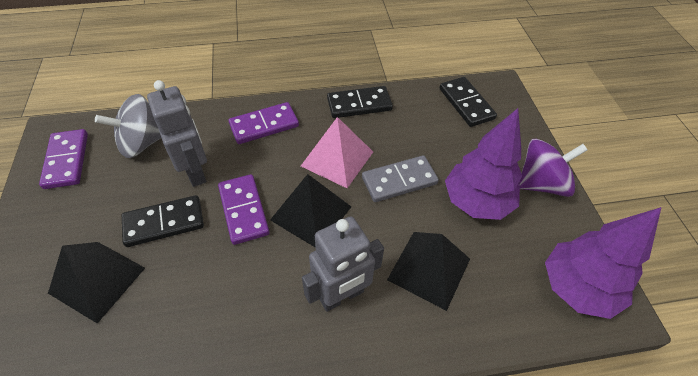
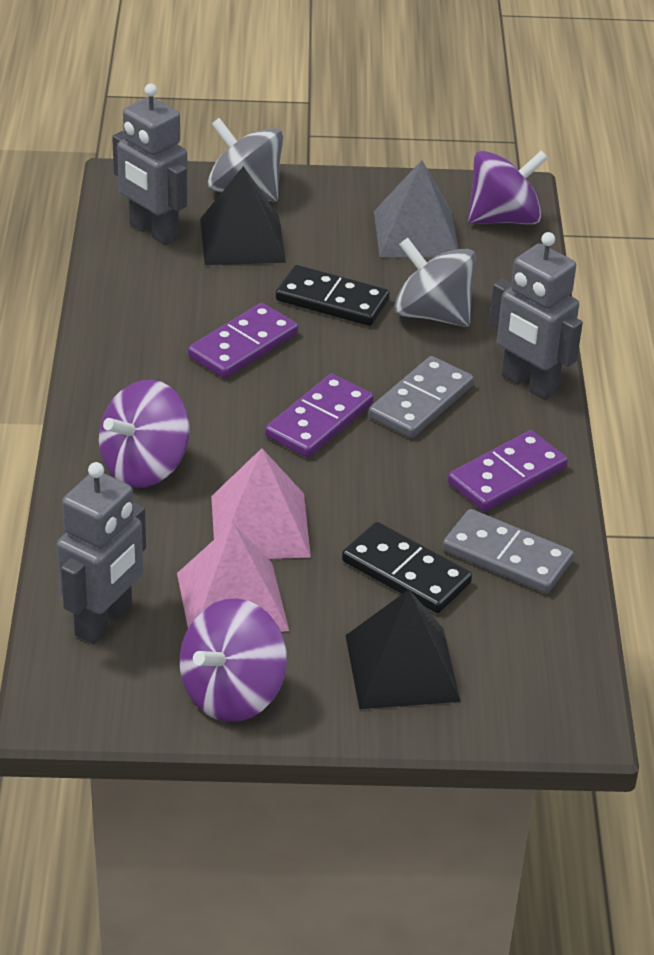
black domino: [122,195,204,247] [327,86,393,118] [439,77,497,127] = 3 -> [276,265,390,326] [342,522,472,613] = 2
black pyramid: [48,242,145,324] [270,174,351,248] [387,232,470,311] = 3 -> [200,166,286,265] [345,590,461,709] = 2
grey domino: [362,155,439,202] = 1 -> [368,356,474,438] [442,509,574,594] = 2
grey pyramid: none = 0 -> [374,160,458,257] = 1
grey robot: [147,80,207,187] [302,216,384,312] = 2 -> [56,462,146,645] [112,84,188,245] [489,232,583,400] = 3
grey spinning top: [95,94,161,158] = 1 -> [207,118,283,202] [394,238,476,327] = 2
pink pyramid: [301,117,373,188] = 1 -> [177,523,289,632] [211,448,311,559] = 2
purple spinning top: [518,139,588,197] = 1 -> [99,379,190,488] [180,598,287,722] [468,150,548,224] = 3
purple tree: [445,108,522,220] [545,207,661,319] = 2 -> none = 0

